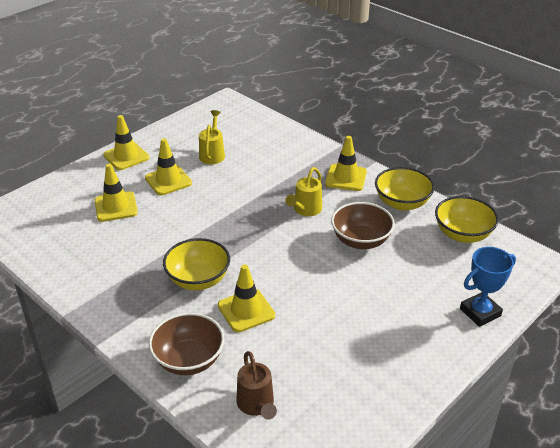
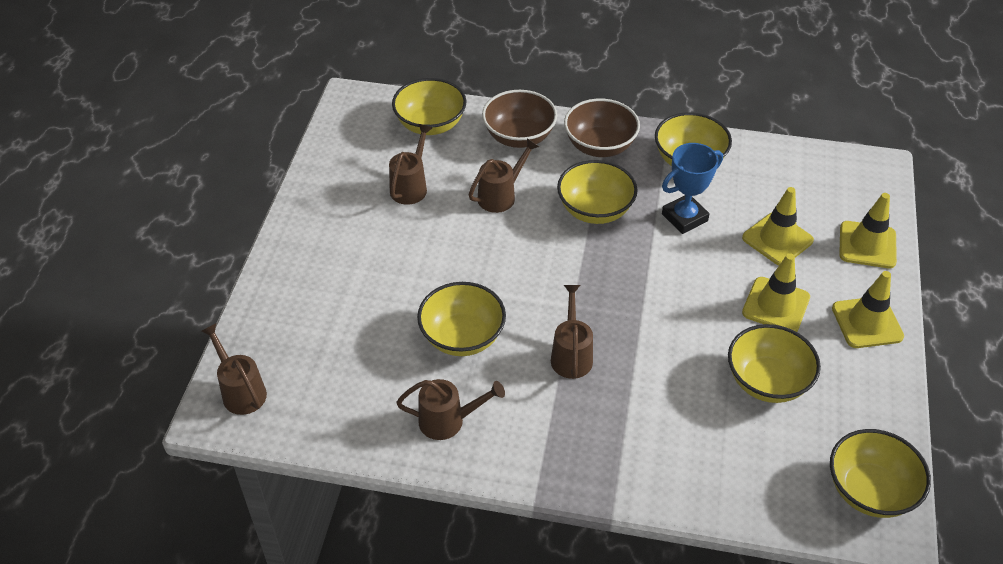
brown watering can: [236,351,277,420] = 1 -> [201,323,267,415] [389,124,432,205] [396,379,505,440] [468,138,539,213] [551,285,593,379] = 5
yellow bowl: [163,238,230,290] [375,167,435,211] [435,196,499,243] = 3 -> [392,78,466,135] [417,282,506,356] [557,160,638,224] [655,112,732,166] [728,324,821,403] [830,429,931,518] = 6
yellow traffic cone: [95,164,138,222] [103,115,150,170] [145,138,192,195] [218,264,275,332] [325,136,367,191] = 5 -> [742,187,814,265] [742,253,810,332] [832,271,904,348] [839,193,897,268] = 4
yellow watering can: [199,110,225,164] [285,167,322,216] = 2 -> none = 0

